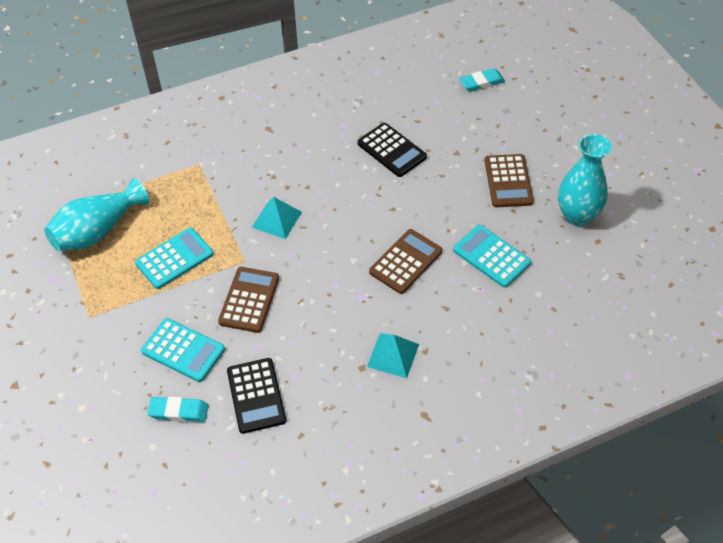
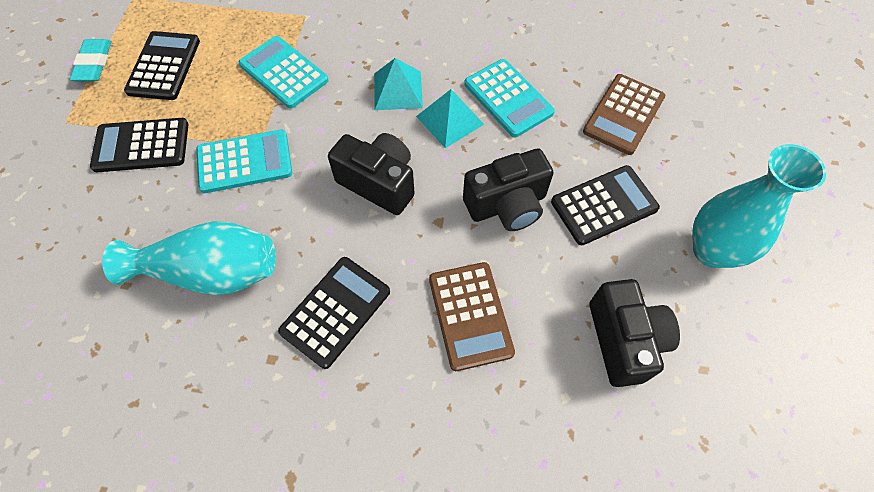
black calculator: [227,358,286,434] [357,123,427,177] = 2 -> [90,118,189,172] [124,31,200,100] [278,257,390,369] [551,165,660,245] = 4
black camera: none = 0 -> [328,133,415,215] [463,148,553,231] [589,279,680,387] = 3
brown calculator: [218,267,279,333] [369,229,442,294] [485,154,534,207] = 3 -> [429,262,515,371] [583,74,666,155] = 2
turquoise eraser: [147,397,208,422] [459,68,505,92] = 2 -> [70,39,112,81] = 1

